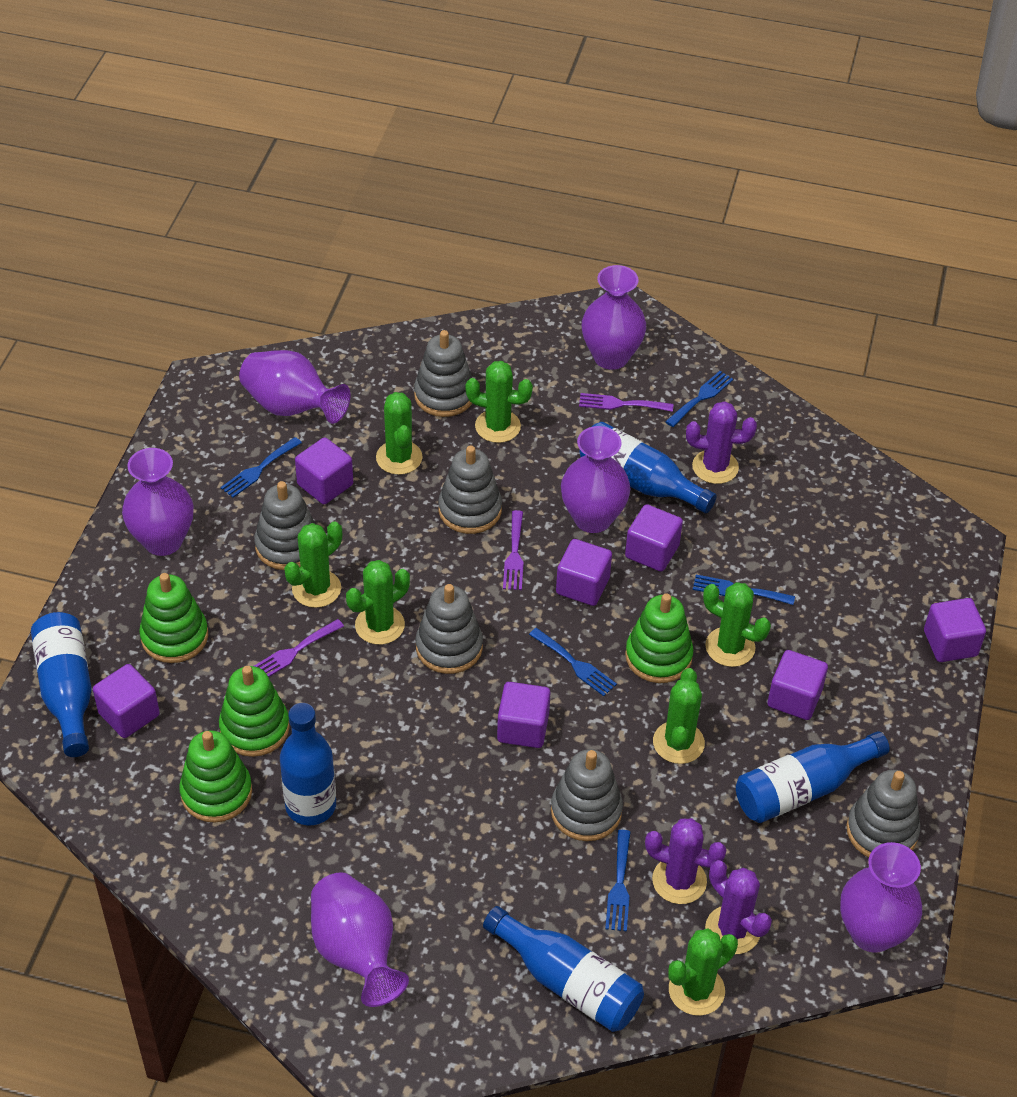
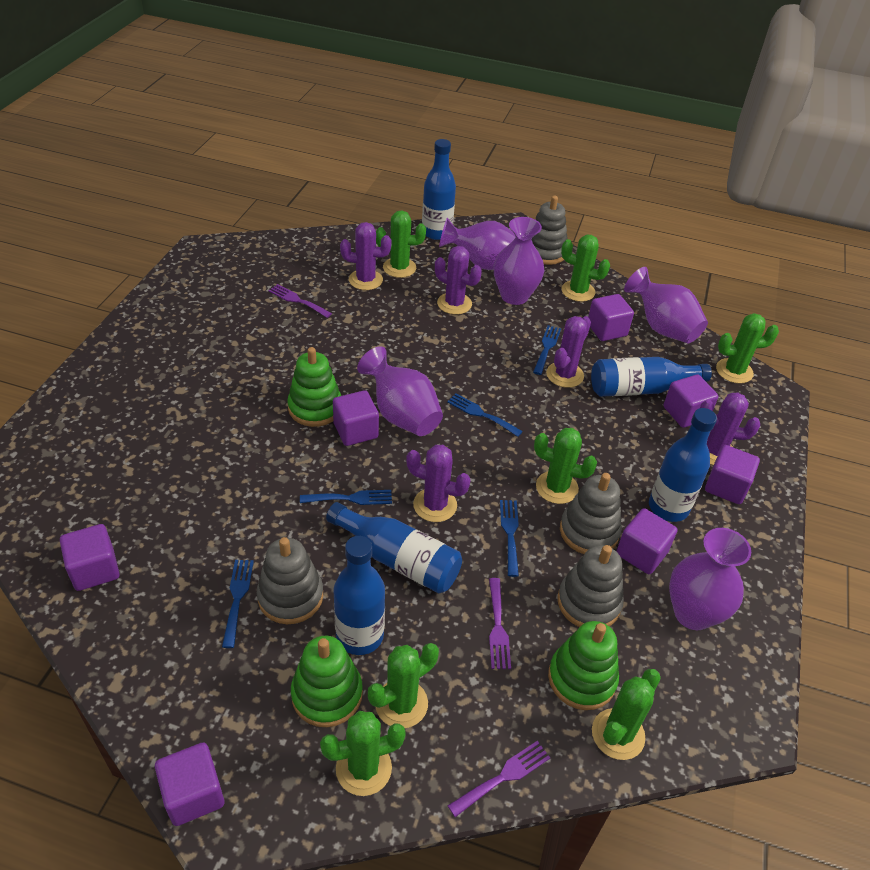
green stacking toy: [139,573,208,663] [179,730,252,823] [219,666,290,757] [625,593,694,683] = 4 -> [287,347,341,427] [291,636,363,727] [548,621,619,710] = 3
grey stacking toy: [254,481,315,570] [414,330,472,417] [415,584,483,674] [438,445,502,534] [551,749,623,841] [846,770,920,857] = 6 -> [257,537,323,624] [532,196,568,265] [557,545,624,627] [560,473,622,554] = 4
purple cactus: [645,818,726,904] [686,401,757,484] [705,860,772,954] = 3 -> [340,222,392,290] [406,445,471,522] [435,246,482,315] [546,316,591,388] [700,392,760,465] = 5
purple vase: [122,448,194,556] [239,350,350,424] [311,872,409,1007] [561,426,631,533] [582,265,646,370] [840,842,922,953] = 6 -> [357,346,443,436] [439,218,515,270] [494,217,545,305] [624,267,708,343] [669,528,751,630] = 5

